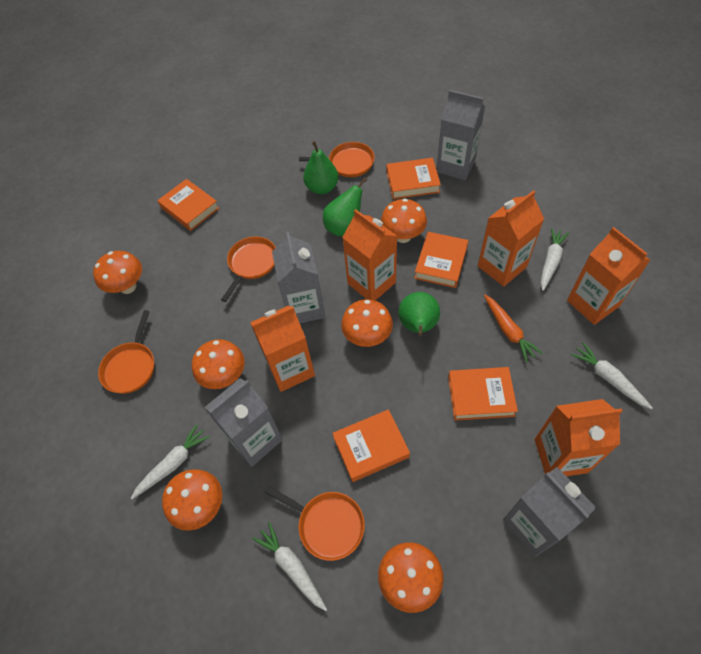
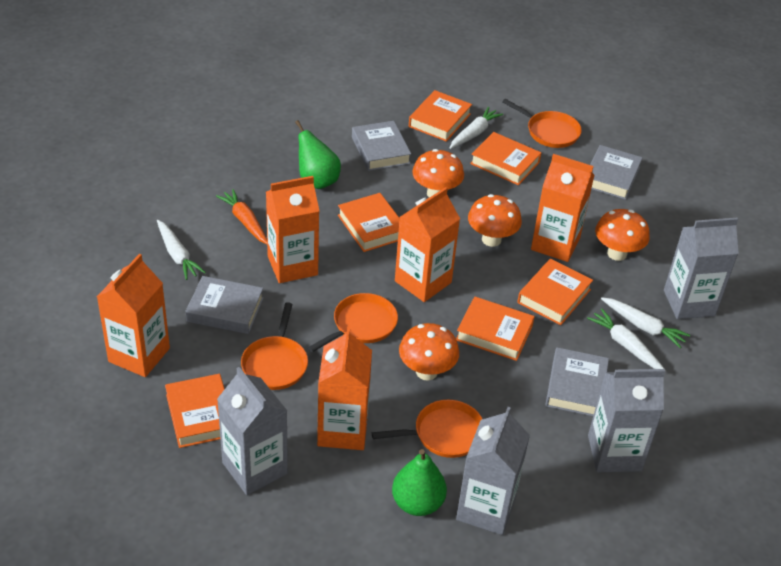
green pear: [303,141,339,194] [323,177,367,237] [399,292,440,336] = 3 -> [295,120,341,189] [392,449,447,516] = 2
grey book: none = 0 -> [185,276,264,334] [352,121,411,171] [545,347,609,416] [590,145,643,200] = 4
orange book: [157,179,219,231] [332,409,410,482] [387,158,441,199] [414,232,468,288] [448,367,518,421] = 5 -> [165,374,224,448] [338,193,400,252] [409,90,472,142] [456,296,535,361] [470,132,541,185] [517,259,593,325] = 6
orange mushroom: [93,251,142,294] [162,469,222,530] [192,339,245,389] [341,299,393,347] [378,542,444,613] [381,199,427,243] = 6 -> [399,323,459,380] [412,149,464,198] [468,194,522,247] [595,209,650,261] = 4

